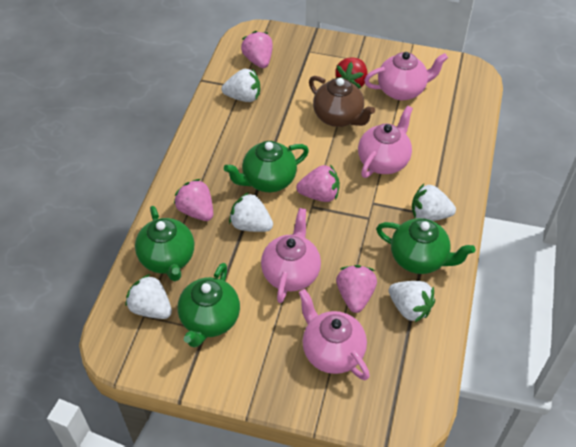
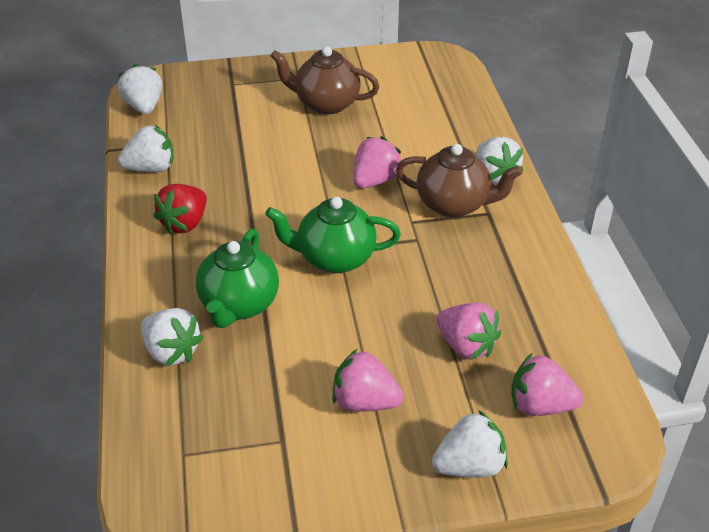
brown teapot: [309,76,375,127] = 1 -> [271,46,379,114] [396,144,523,217] = 2
green teapot: [135,206,194,281] [178,263,240,348] [224,141,309,192] [376,218,475,274] = 4 -> [196,229,279,328] [265,197,401,273] = 2
pink teapot: [261,208,321,303] [299,289,370,380] [358,105,413,178] [364,52,448,100] = 4 -> none = 0

